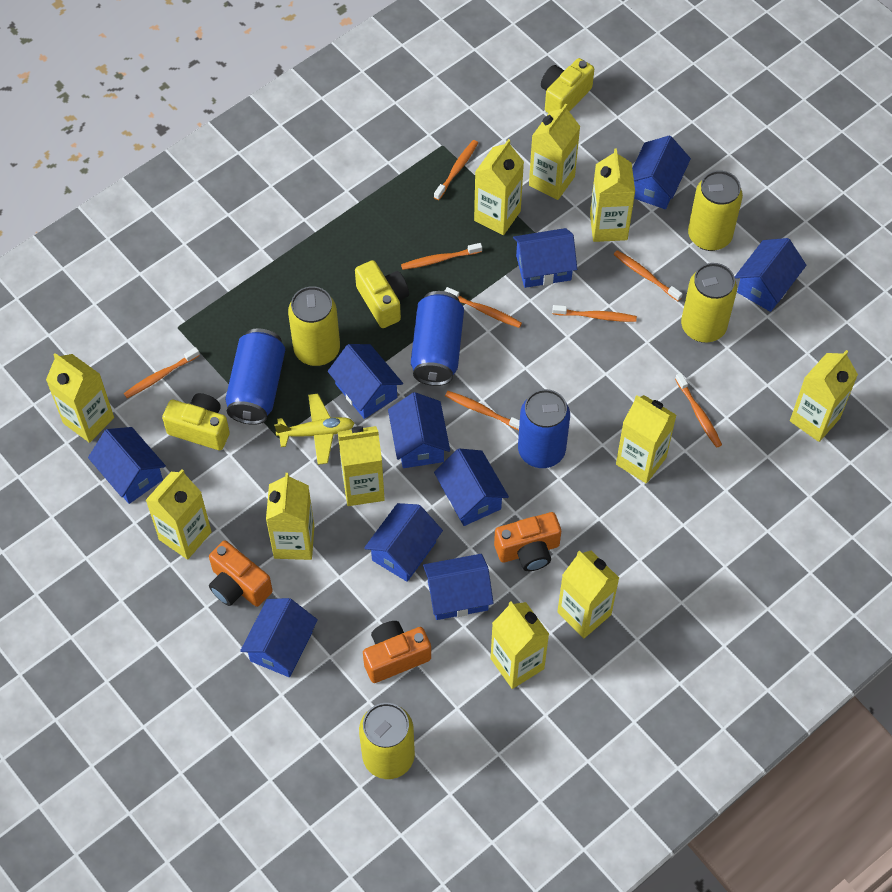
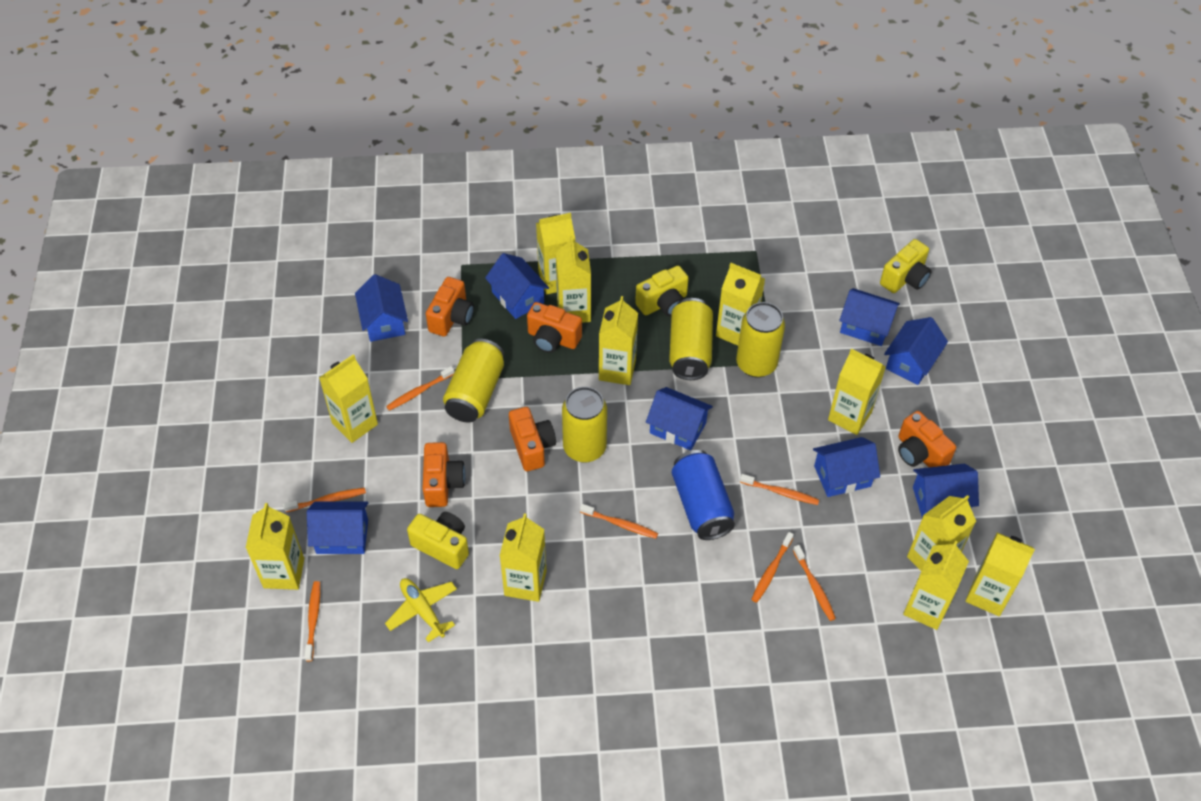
blue can: [225,329,285,425] [411,291,464,386] [518,389,570,468] = 3 -> [672,450,735,540] = 1
blue house: [88,427,166,504] [240,598,318,677] [328,344,403,419] [364,503,443,582] [388,392,450,468] [423,554,493,620] [434,449,509,526] [513,228,577,288] [632,135,691,209] [735,238,806,312] = 10 -> [307,502,368,554] [355,274,408,342] [485,253,549,319] [646,387,713,450] [813,437,880,497] [839,288,900,346] [884,317,948,385] [913,464,979,518] = 8
orange camera: [209,541,273,607] [363,621,431,683] [494,512,561,571] = 3 -> [423,442,465,507] [426,277,474,337] [509,407,556,471] [527,302,582,353] [898,411,956,467] = 5
orange toothbrush: [124,347,200,398] [401,243,482,270] [434,140,478,200] [445,287,522,328] [445,391,520,430] [552,305,637,322] [614,250,682,301] [675,373,722,448] = 8 -> [283,488,366,512] [304,581,320,661] [386,366,454,411] [580,504,658,539] [740,474,819,505] [751,532,794,603] [793,545,836,621] = 7

